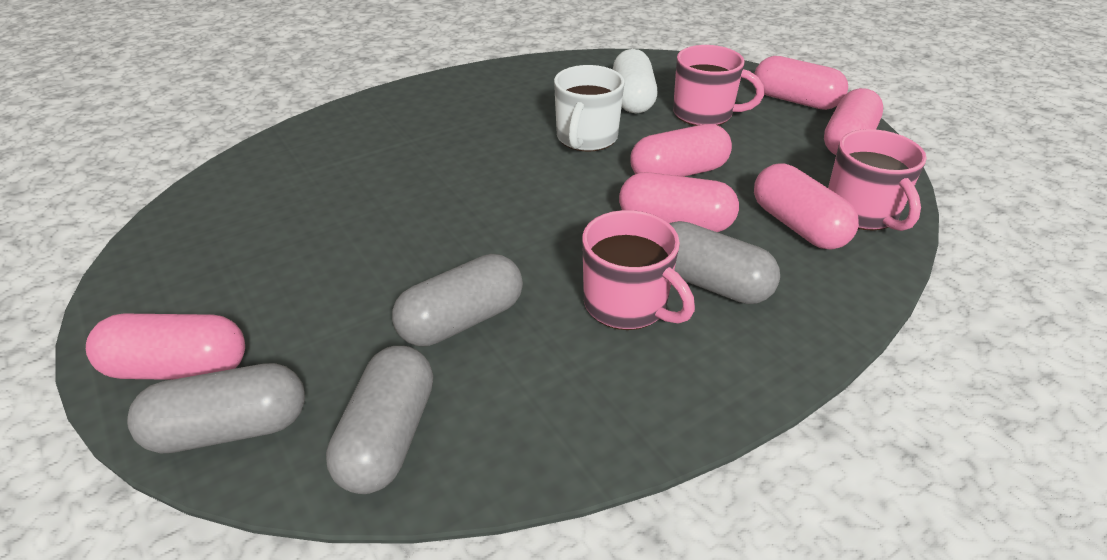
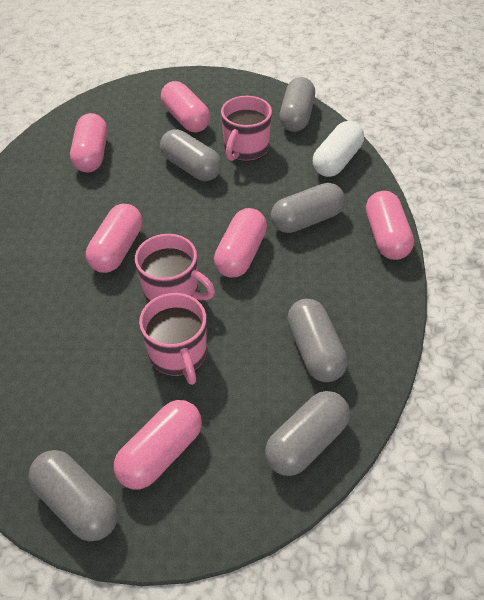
grey capsule: [127,363,305,453] [326,346,433,494] [392,254,523,346] [669,221,780,304] = 4 -> [28,450,118,541] [160,129,222,181] [265,391,350,476] [271,183,345,233] [279,77,315,132] [287,299,348,382] = 6
white mug: [554,65,625,152] = 1 -> none = 0

